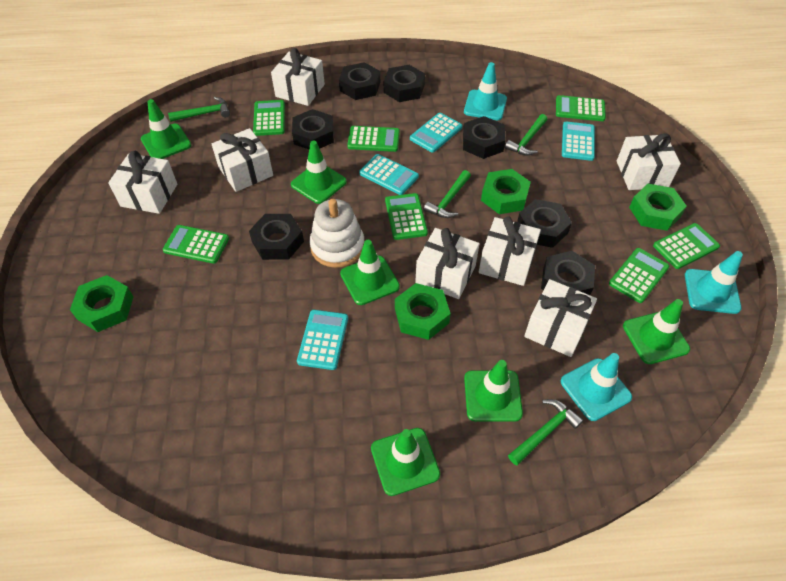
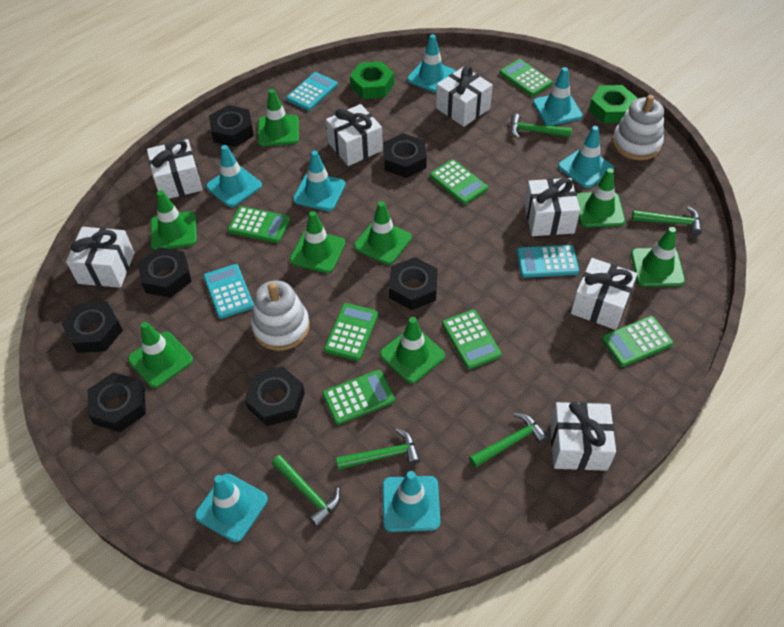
green hammer: [168,97,230,122] [424,170,471,218] [505,114,548,155] [508,399,584,465] = 4 -> [272,455,340,527] [336,428,420,470] [469,413,549,468] [510,114,572,139] [632,206,702,236] = 5
green nut: [70,275,133,332] [395,283,451,340] [481,169,531,214] [629,184,687,231] = 4 -> [350,61,394,99] [589,85,637,123] = 2
green traffic cone: [141,99,191,159] [291,141,347,204] [340,240,400,305] [371,428,440,496] [464,360,523,422] [623,299,690,364] = 6 -> [128,322,193,388] [151,190,197,250] [258,89,299,146] [290,211,345,273] [354,201,412,265] [380,317,445,384] [577,168,625,227] [631,227,685,287] = 8
turquoise calculator: [297,310,348,370] [359,154,419,195] [410,113,463,153] [562,121,595,161] = 4 -> [204,264,254,319] [286,72,338,111] [517,245,579,278] = 3
turquoise traffic cone: [464,62,507,120] [561,353,632,421] [685,251,743,314] = 3 -> [195,474,268,542] [206,145,262,207] [293,151,345,211] [382,471,440,532] [407,34,456,93] [533,67,583,126] [558,126,614,188] = 7
white stacking toy: [309,199,364,268] = 1 -> [251,280,310,351] [612,95,664,160] = 2

